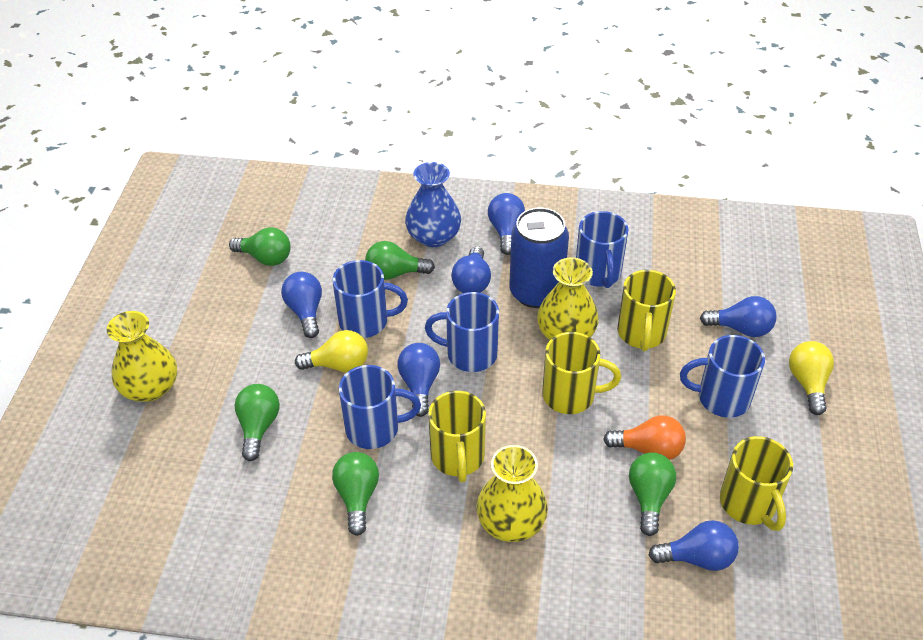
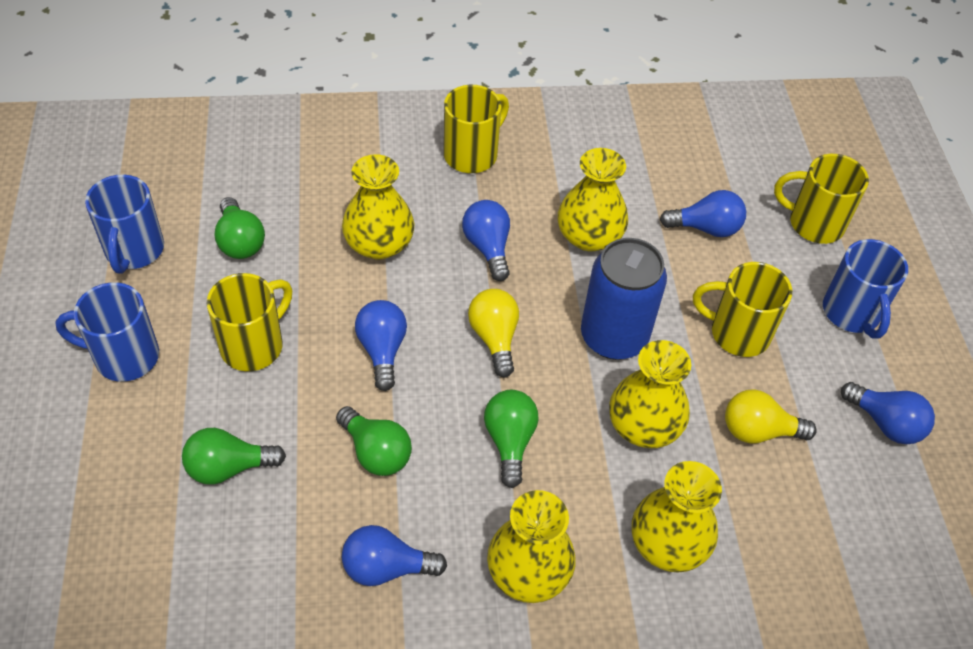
blue light bulb: [281,272,322,338] [397,343,440,417] [451,246,491,293] [488,193,525,255] [649,520,739,571] [700,296,777,337] = 6 -> [342,525,447,586] [355,300,407,391] [462,200,510,281] [660,190,746,237] [841,382,935,444] = 5
blue mug: [333,260,408,338] [339,365,421,449] [425,292,499,372] [576,211,629,288] [680,335,765,418] = 5 -> [55,282,159,382] [85,175,164,274] [823,239,908,339] = 3
blue vase: [405,162,461,247] = 1 -> none = 0
green light bulb: [229,227,291,266] [235,384,280,461] [332,452,379,536] [365,241,435,280] [629,452,676,536] = 5 -> [182,428,286,485] [214,197,265,259] [336,406,412,476] [484,390,539,488] = 4
orange light bulb: [603,415,686,460] = 1 -> none = 0
yellow vase: [107,311,177,402] [476,445,548,542] [537,257,599,340] = 3 -> [342,154,415,260] [487,490,576,603] [558,148,628,252] [609,340,691,448] [632,461,722,573] = 5

